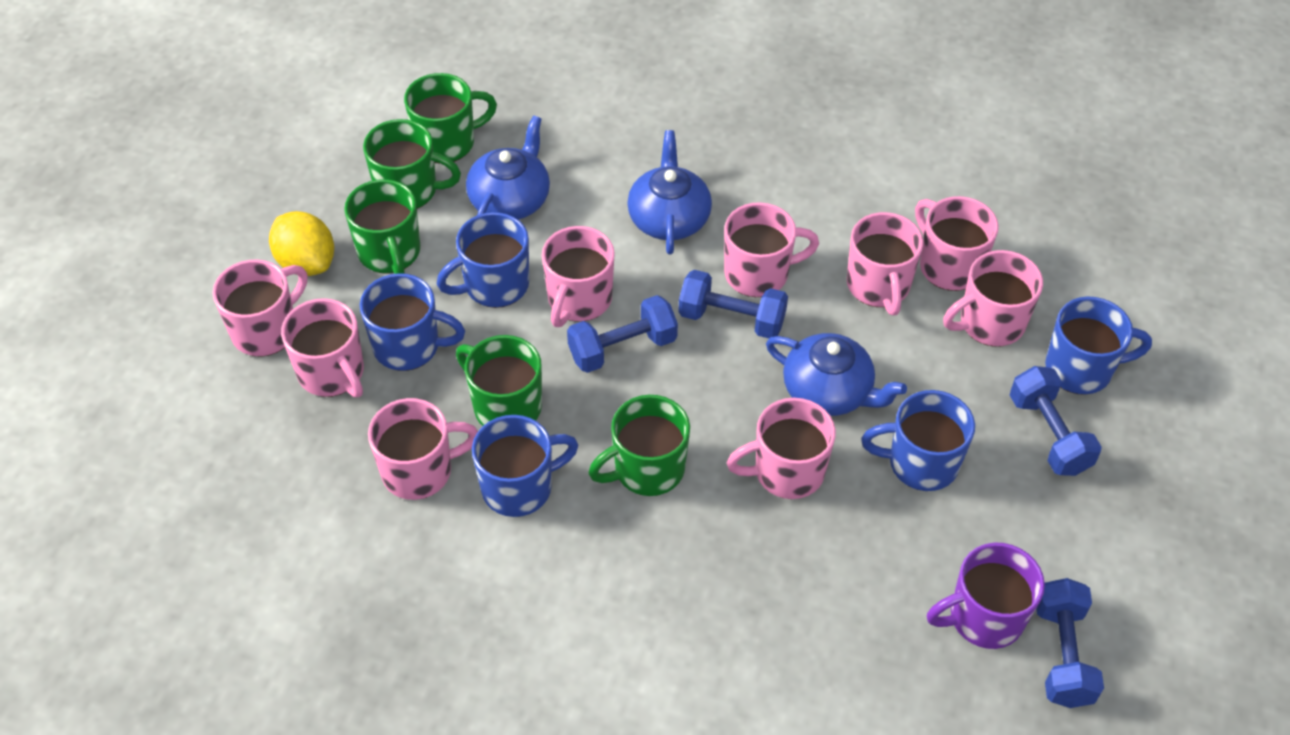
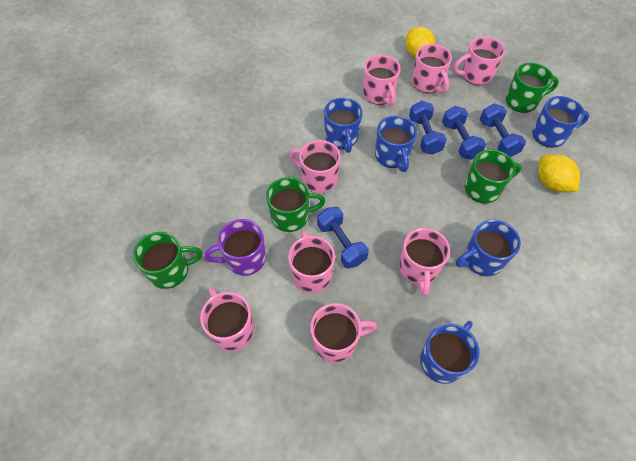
blue teapot: [466,116,550,220] [627,130,712,254] [766,333,907,416] = 3 -> none = 0
green mug: [344,179,420,274] [363,119,461,209] [404,73,497,163] [456,335,542,426] [588,395,690,496] = 5 -> [133,232,203,289] [266,177,325,232] [465,149,522,203] [506,63,559,113] = 4
pink mug: [213,259,307,357] [281,298,364,397] [368,398,478,500] [542,226,615,327] [724,202,819,297] [727,398,836,499] [847,212,923,315] [915,196,999,291] [943,250,1043,347] = 9 -> [200,288,254,351] [288,230,335,293] [290,140,341,194] [310,303,377,363] [363,55,401,106] [399,228,450,296] [412,44,452,93] [454,37,505,85] = 8
yellow lemon: [269,211,334,276] = 1 -> [405,26,436,58] [538,154,580,192] = 2

